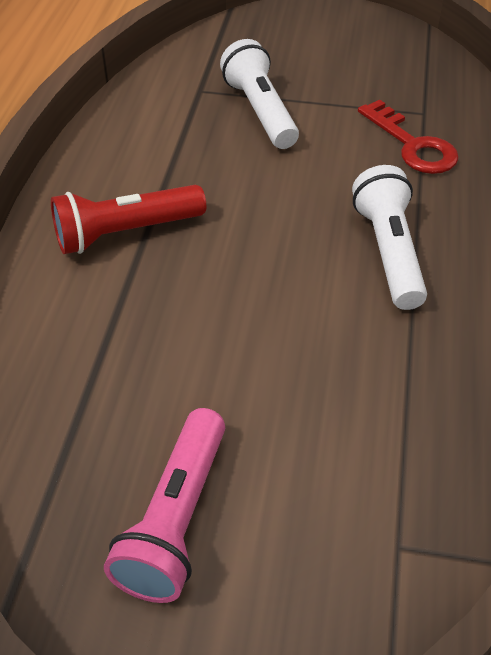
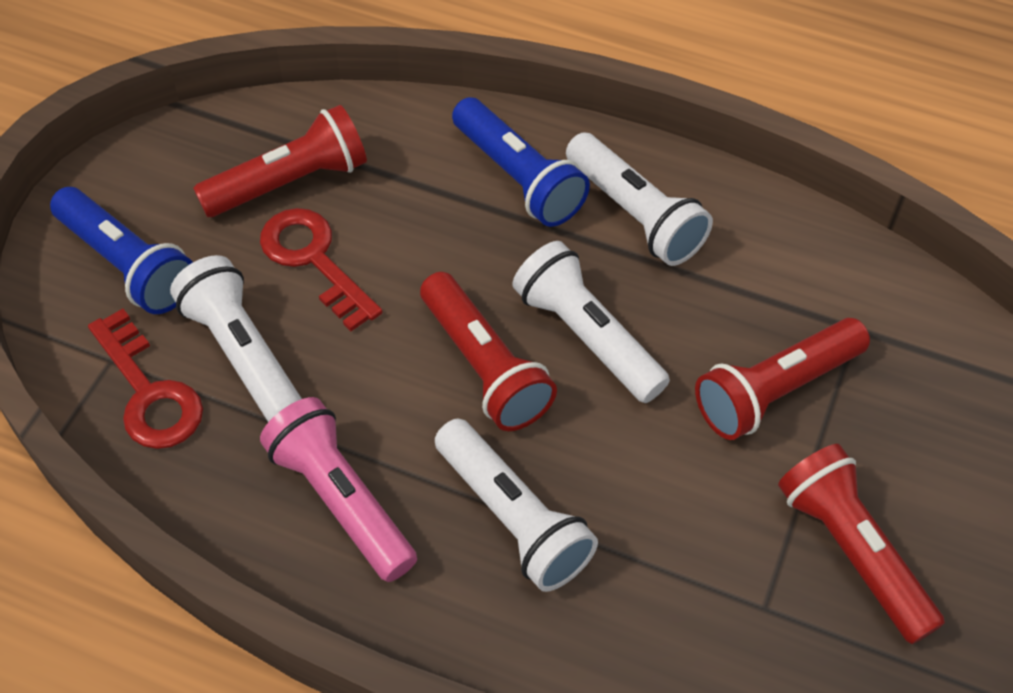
blue flashlight: none = 0 -> [50,187,193,314] [452,97,590,227] = 2
red flashlight: [51,185,206,254] = 1 -> [193,105,367,217] [420,272,557,431] [695,318,870,440] [778,444,945,644] = 4
red key: [358,100,459,174] = 1 -> [88,309,203,449] [260,208,383,331] = 2
white flashlight: [220,39,299,149] [352,165,427,310] = 2 -> [170,255,302,422] [435,419,598,592] [513,241,670,403] [566,133,713,266] = 4

